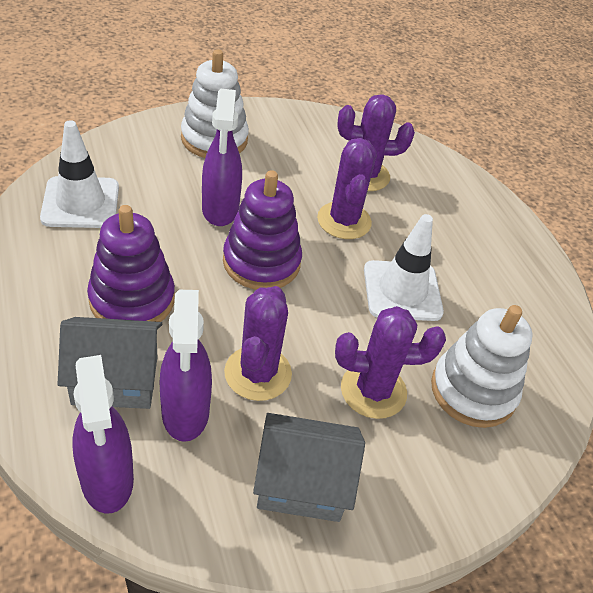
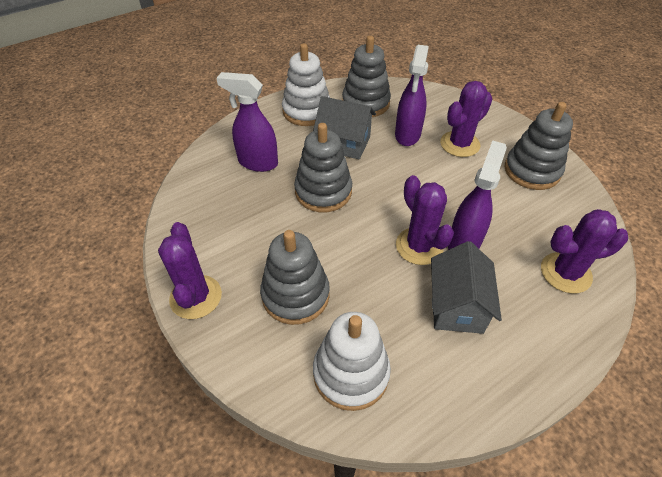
grey stacking toy: none = 0 -> [260,230,330,325] [294,123,352,212] [342,36,391,117] [505,102,573,190] = 4
purple stacking toy: [87,205,175,322] [223,170,302,290] = 2 -> none = 0
white traffic cone: [40,120,119,228] [364,214,444,321] = 2 -> none = 0

